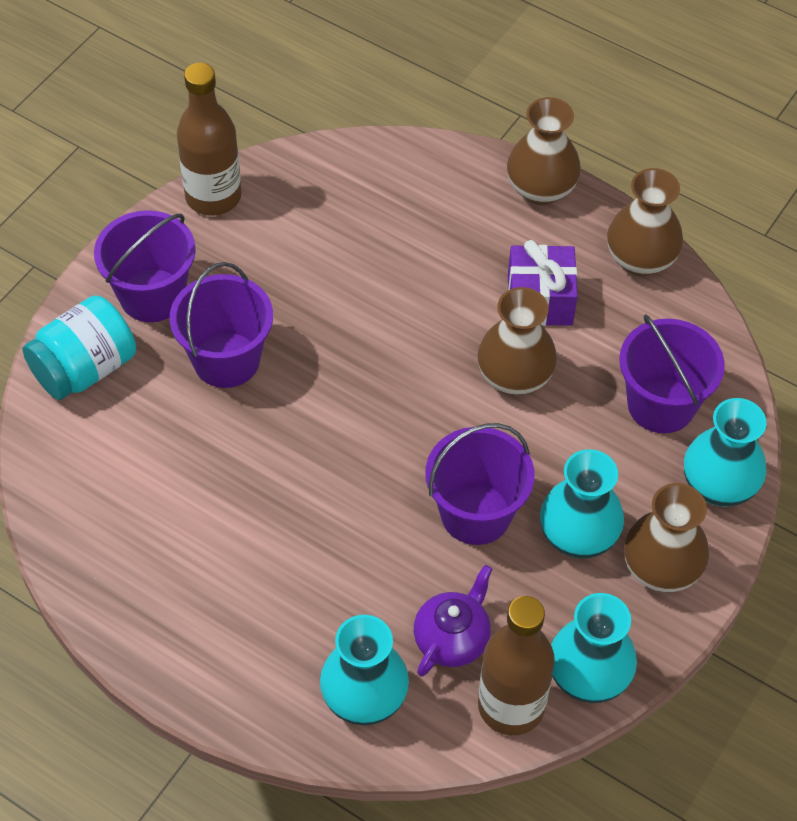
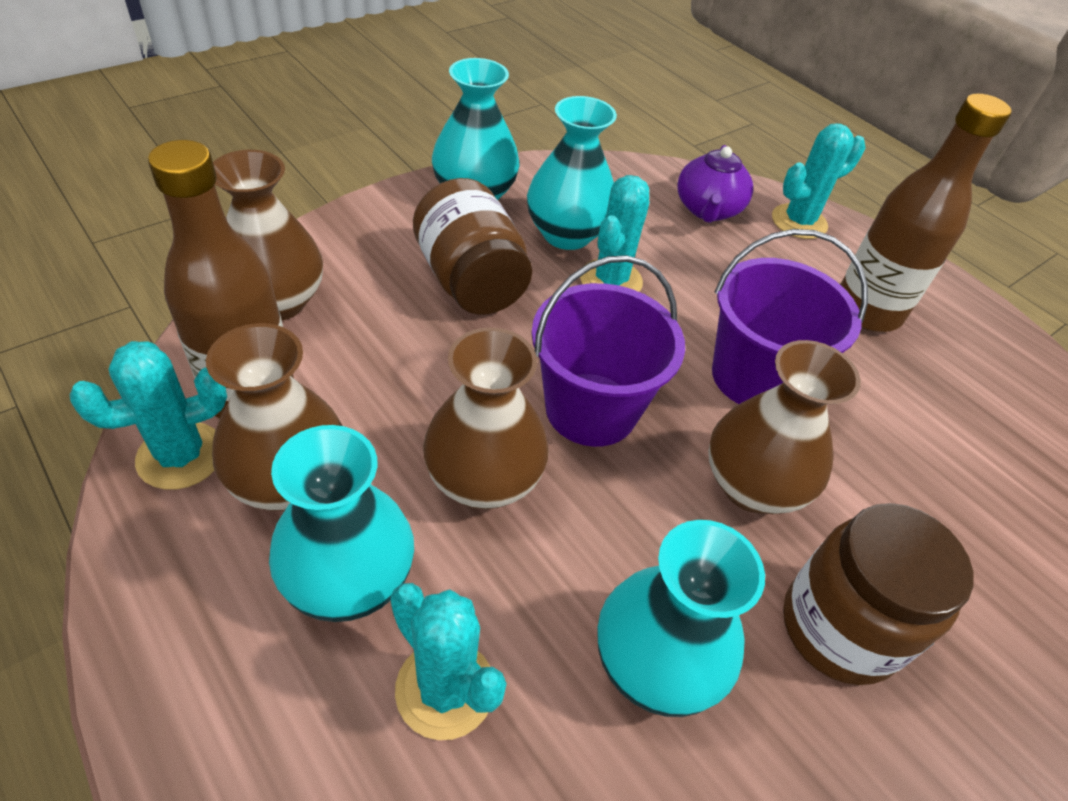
brown jar: none = 0 -> [413,178,532,315] [783,503,974,685] = 2
purple bucket: [94,210,196,322] [169,262,273,388] [425,423,535,545] [619,314,725,433] = 4 -> [531,255,685,447] [712,229,868,404] = 2
purple gift: [508,240,578,326] = 1 -> none = 0
turquoise cactus: none = 0 -> [70,341,227,490] [390,583,507,740] [580,175,650,292] [772,124,865,239] = 4
turquoise jar: [23,295,136,400] = 1 -> none = 0

